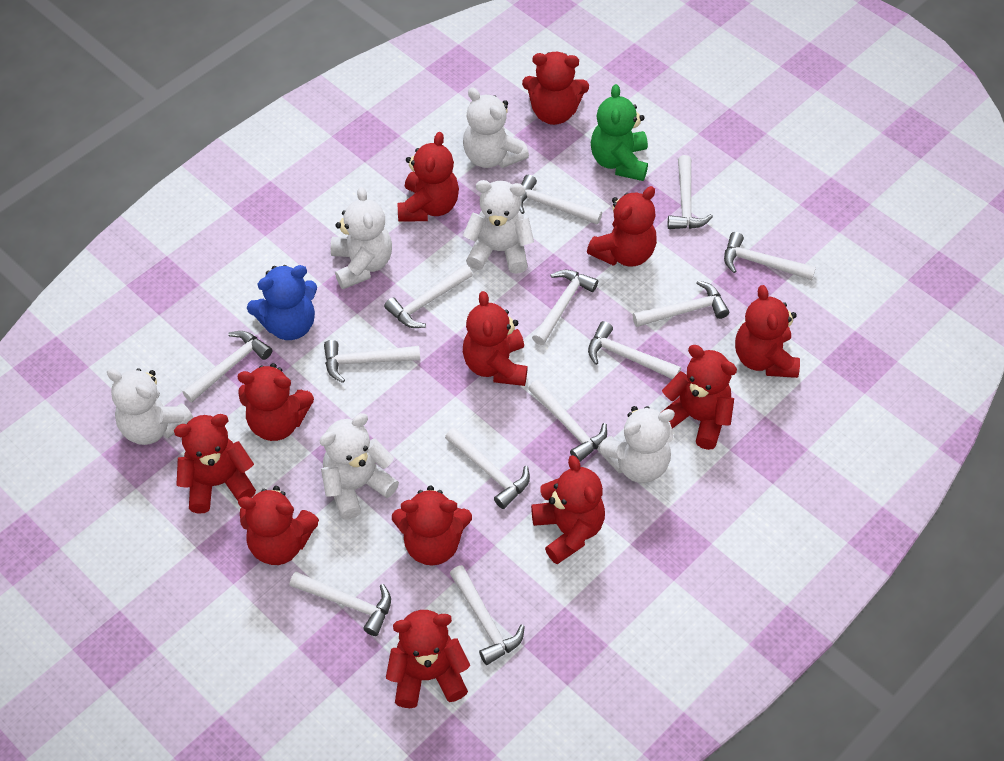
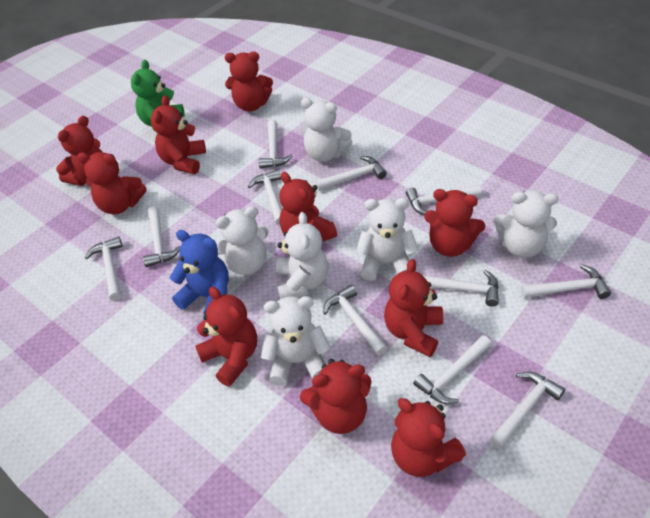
red teddy bear: [174,414,256,513] [237,363,314,441] [238,486,319,565] [386,610,470,708] [392,486,472,566] [398,132,459,222] [463,291,528,386] [522,52,589,125] [531,455,605,564] [587,186,657,267] [662,345,737,450] [735,285,800,378] = 12 -> [56,115,103,186] [77,152,147,215] [151,95,206,174] [195,287,257,387] [225,52,273,112] [279,172,337,242] [300,359,372,434] [384,259,443,357] [391,398,466,477] [424,189,485,257] = 10
white hammer: [182,331,272,402] [290,571,391,636] [324,340,420,383] [384,264,473,328] [445,428,530,509] [450,565,525,665] [519,174,602,225] [528,380,607,462] [532,270,598,345] [588,321,681,379] [633,281,729,327] [668,155,713,229] [724,232,816,280] = 13 -> [85,236,123,301] [143,206,180,267] [248,169,282,225] [259,120,293,169] [315,156,387,191] [323,284,388,356] [406,185,482,215] [413,335,492,404] [423,270,499,307] [490,372,565,449] [521,264,611,299] = 11

